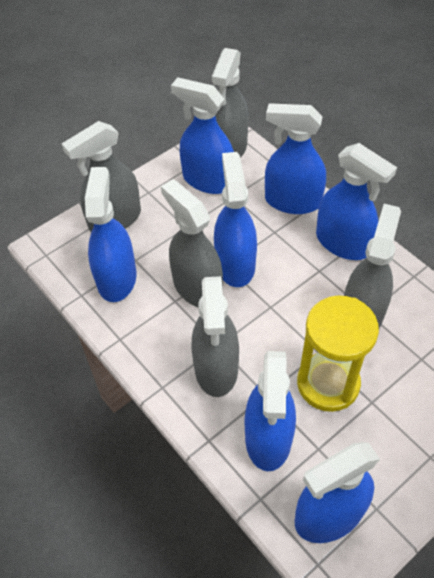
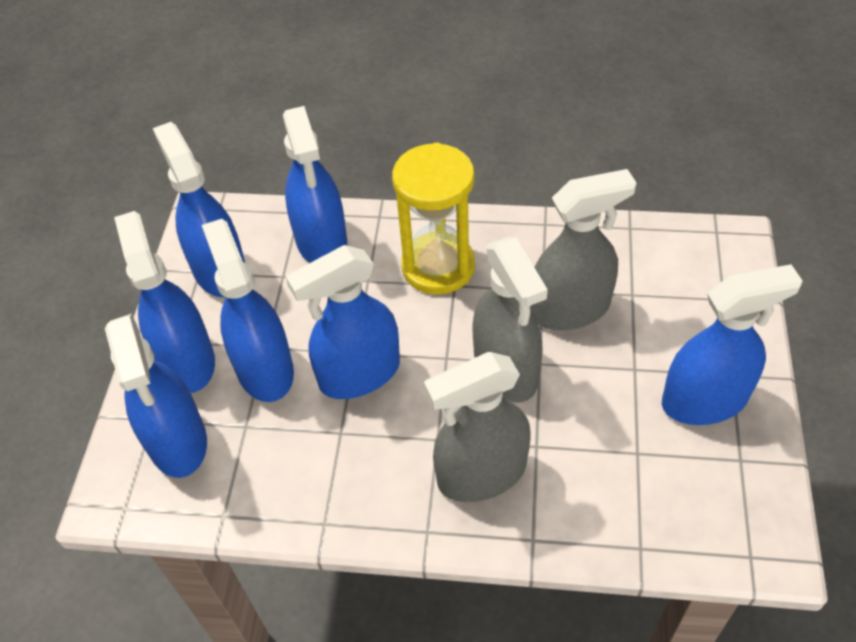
grey spray bottle: [62,121,141,232] [161,179,223,307] [191,276,239,397] [212,48,249,158] [344,204,401,329] = 5 -> [424,352,531,502] [472,237,548,403] [530,169,636,330] = 3

